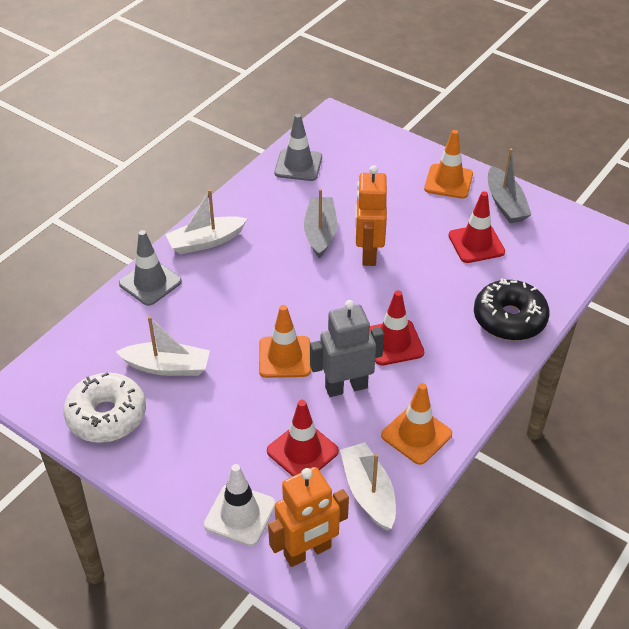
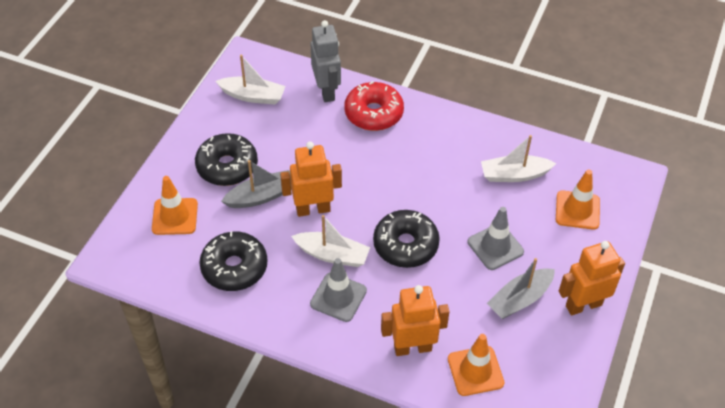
black donut: [474,279,550,341] = 1 -> [195,133,258,186] [199,231,267,291] [373,210,440,268] = 3
orange robot: [268,467,349,567] [355,165,387,266] = 2 -> [280,141,342,217] [381,285,449,356] [559,241,625,315] = 3
red donut: none = 0 -> [344,81,404,131] = 1
red traffic cone: [267,400,339,476] [370,290,424,366] [448,192,505,263] = 3 -> none = 0
white donut: [63,372,146,443] = 1 -> none = 0
white traffic cone: [204,464,276,546] = 1 -> none = 0

